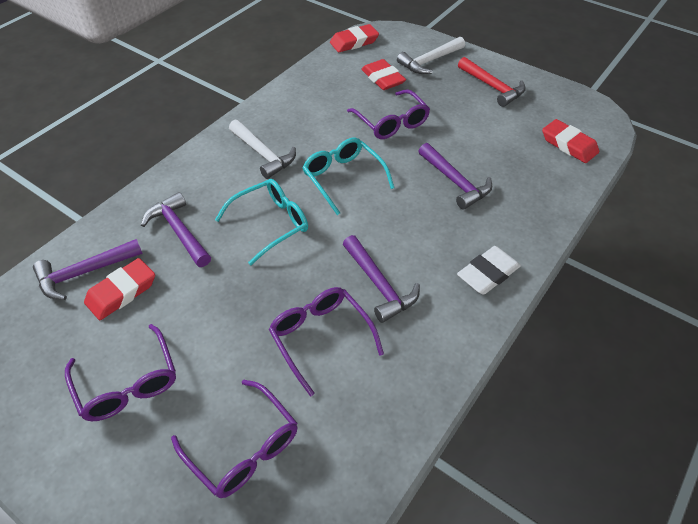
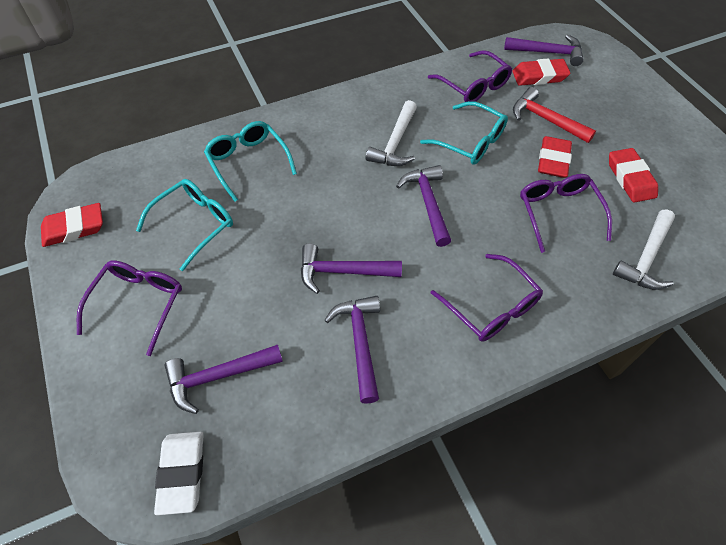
purple hammer: [33,239,143,300] [141,192,211,267] [343,235,420,323] [418,143,492,210] = 4 -> [165,345,283,414] [301,244,402,294] [325,296,380,404] [396,165,451,247] [504,34,584,66] = 5
turquoise glasses: [215,179,308,265] [303,138,395,215] = 2 -> [136,179,233,271] [204,121,297,202] [420,101,508,165] = 3

